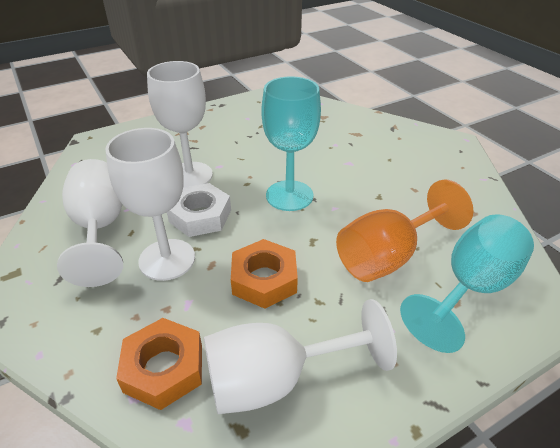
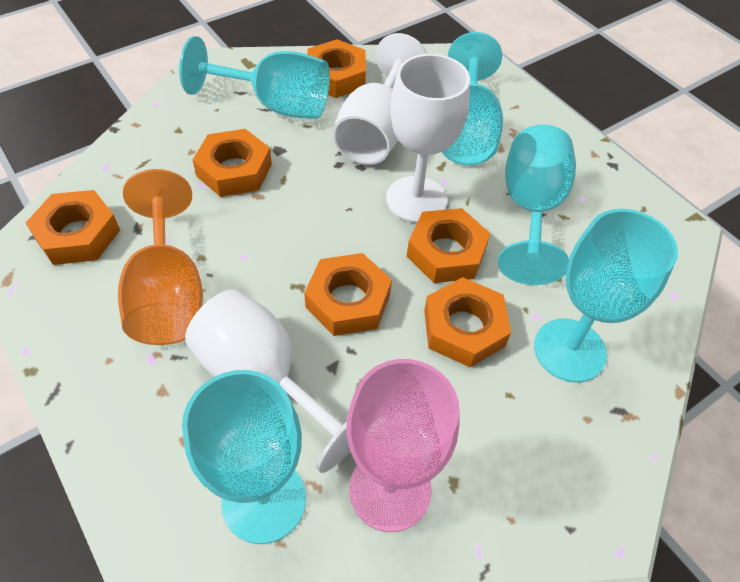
orange nut: [116,318,202,410] [231,239,298,309] = 2 -> [26,190,120,265] [193,129,272,197] [304,253,392,336] [307,39,366,98] [407,208,490,283] [424,277,511,367] = 6
pink goblet: none = 0 -> [346,359,460,532] = 1
turquoise goblet: [261,76,321,211] [400,214,534,353] = 2 -> [179,36,330,119] [182,370,306,544] [442,32,503,165] [498,125,576,285] [534,209,678,383] = 5
white goblet: [57,159,123,287] [105,128,195,281] [147,61,213,187] [204,299,397,414] = 4 -> [185,289,350,473] [333,33,427,165] [386,54,470,223] = 3
white nut: [167,183,231,237] = 1 -> none = 0

